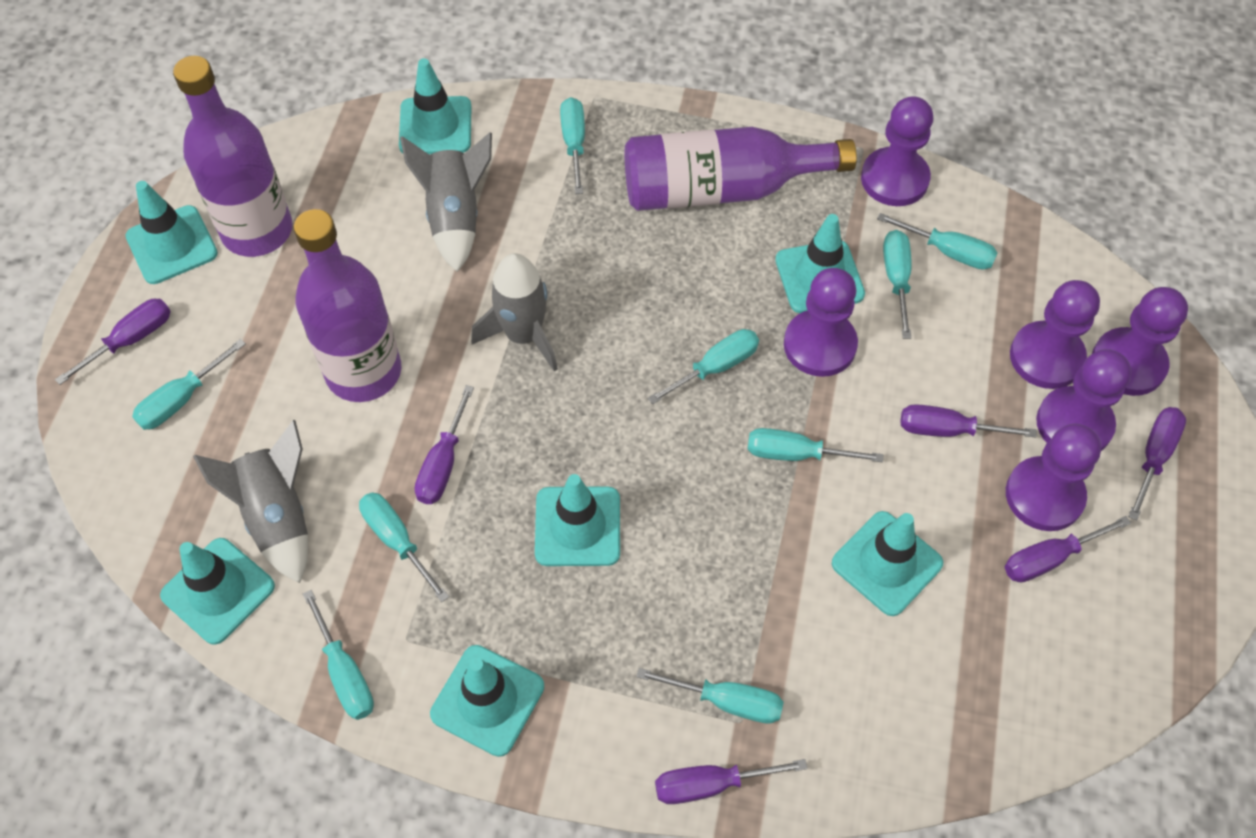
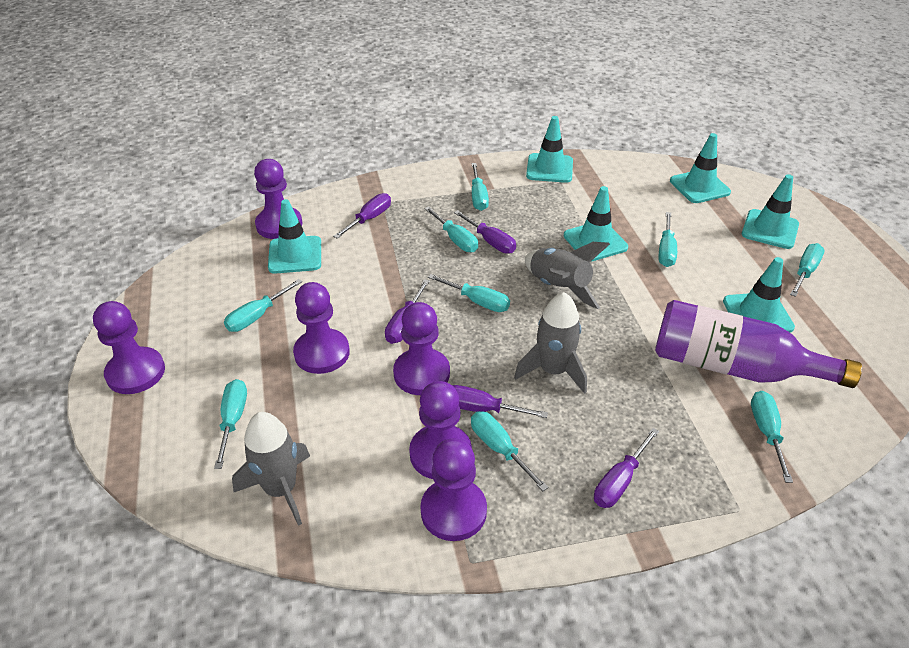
purple bottle: [173,56,293,257] [294,209,401,402] [625,127,857,211] = 3 -> [655,300,862,388] = 1
purple screwdriver: [55,299,171,385] [415,385,474,504] [655,759,808,804] [900,404,1036,438] [1005,516,1131,583] [1128,407,1186,520] = 6 -> [333,193,391,239] [385,279,430,344] [452,385,548,418] [454,210,516,254] [594,428,659,508] = 5
turquoise traffic cone: [126,181,218,284] [160,538,275,645] [399,58,471,154] [430,645,544,757] [535,474,620,566] [775,214,865,313] [832,511,943,616] = 7 -> [268,199,321,274] [526,116,573,183] [564,186,628,262] [670,133,731,203] [723,257,795,332] [742,174,799,249] = 6

